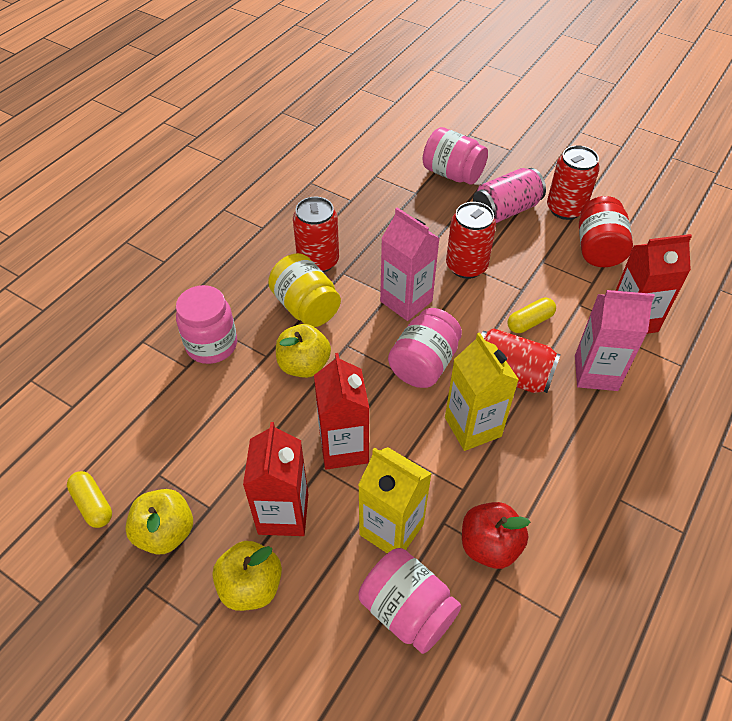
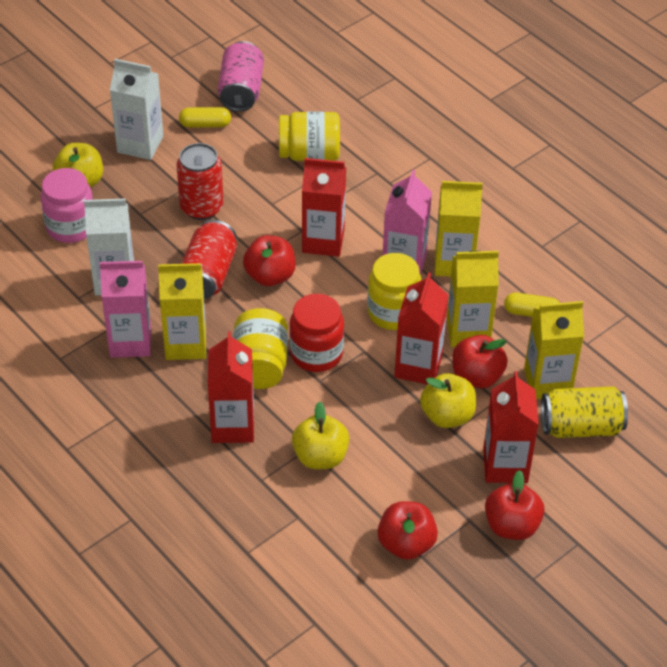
pink jar: [176,285,237,364] [359,548,461,654] [388,308,462,388] [423,127,488,185] = 4 -> [41,168,93,243] = 1
red apple: [462,502,530,569] = 1 -> [243,235,296,286] [377,501,438,560] [452,335,508,388] [485,470,545,540] = 4
red can: [293,197,339,273] [446,202,496,279] [481,328,561,393] [547,145,600,220] = 4 -> [176,143,224,220] [181,220,237,299] = 2
red carton: [243,422,308,536] [314,353,369,470] [616,234,692,334] = 3 -> [208,331,254,443] [302,158,346,257] [394,272,449,385] [483,371,539,483] = 4
white carton: none = 0 -> [84,199,134,295] [110,59,163,160] = 2
yellow can: none = 0 -> [541,386,628,438] = 1
yellow carton: [358,447,432,553] [445,332,519,451] = 2 -> [158,263,206,360] [435,181,483,277] [447,251,499,347] [524,301,584,399] = 4
yellow jar: [268,253,341,327] = 1 -> [233,308,288,389] [279,112,340,161] [367,253,422,330] = 3

